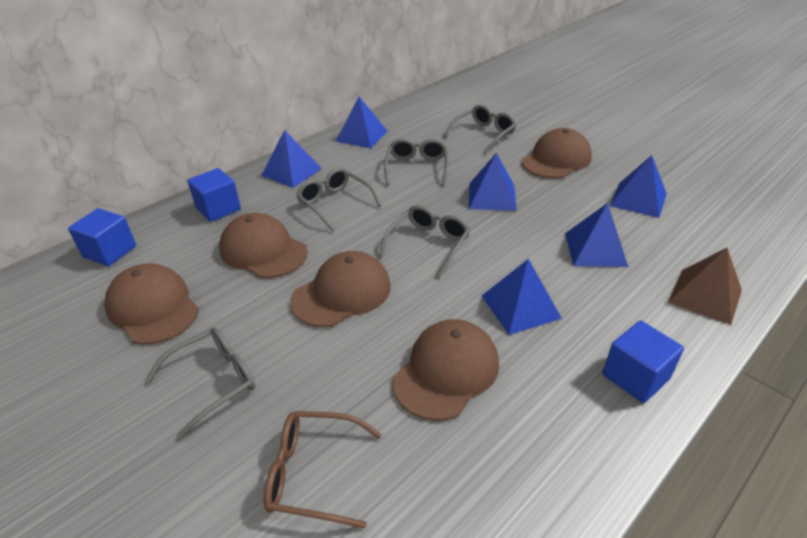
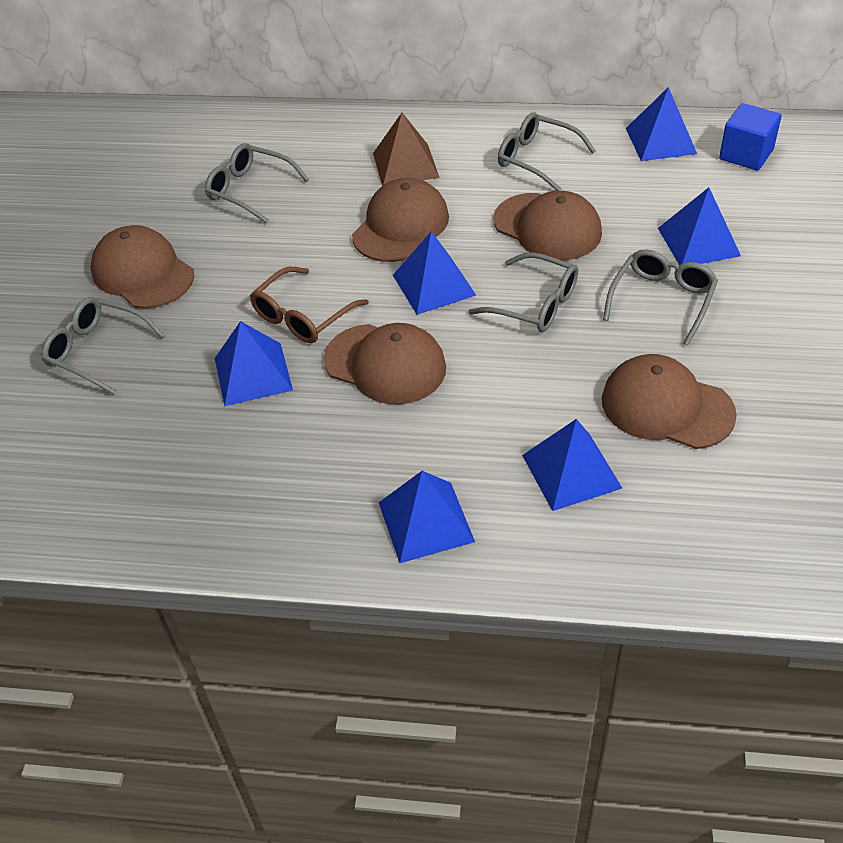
blue cube: [68,208,136,266] [187,168,241,222] [602,320,684,403] = 3 -> [719,103,782,171] = 1

